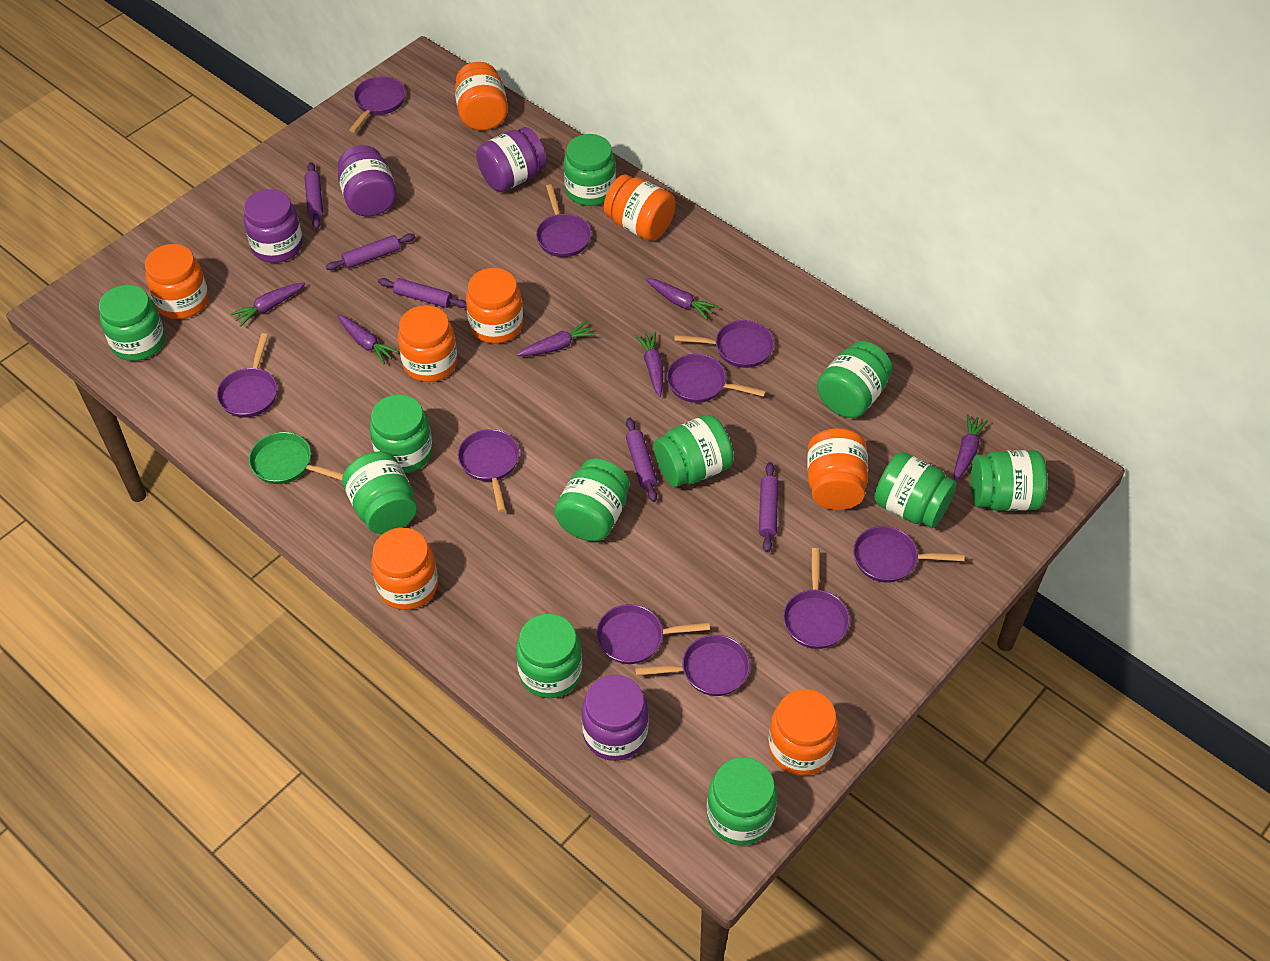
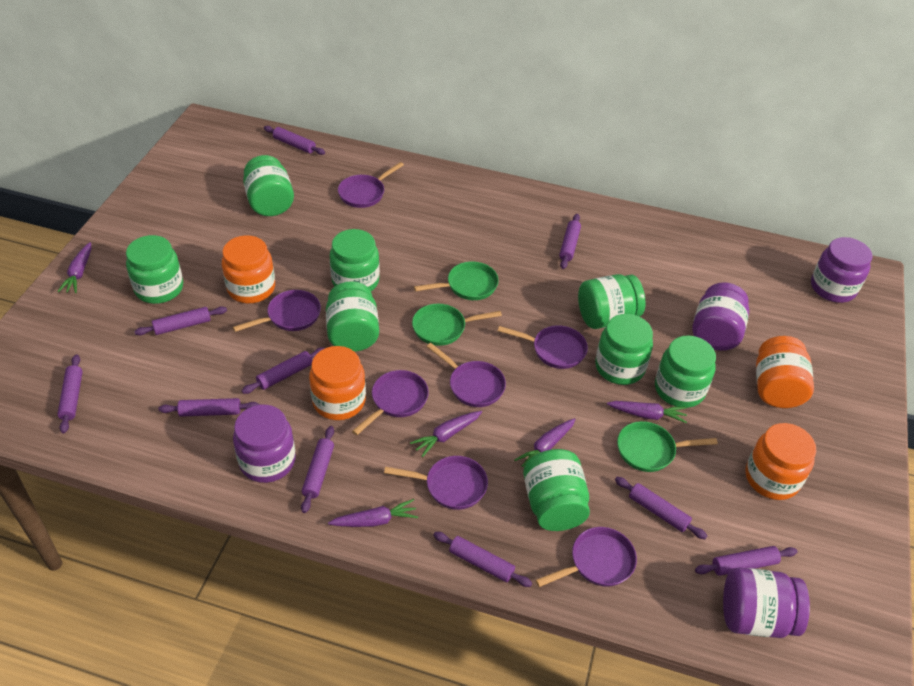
green jar: [99,285,165,361] [342,452,417,534] [370,394,433,473] [516,614,582,698] [554,459,630,542] [564,134,616,206] [654,415,734,487] [707,757,777,845] [817,341,893,418] [874,452,957,528] [971,450,1047,511] = 11 -> [126,235,183,304] [243,155,294,216] [326,281,379,352] [330,229,380,291] [523,449,590,531] [578,274,646,329] [595,314,653,385] [655,336,716,408] = 8
green pan: [249,432,343,484] = 1 -> [412,304,502,346] [414,261,499,300] [617,421,718,472] = 3
orange jar: [145,244,209,319] [371,528,438,610] [398,305,457,382] [455,62,508,130] [466,268,523,343] [604,174,675,241] [768,689,838,776] [807,428,868,510] = 8 -> [222,235,275,303] [309,346,366,420] [745,423,816,500] [756,336,814,408] = 4
purple carrot: [230,282,306,326] [337,315,399,364] [517,321,596,356] [635,332,663,397] [646,278,718,320] [954,414,988,482] = 6 -> [57,242,91,293] [328,499,418,527] [410,411,482,457] [514,418,576,467] [607,401,687,424] = 5
purple pan: [217,333,277,418] [349,77,405,133] [458,429,519,512] [536,184,591,257] [596,604,710,664] [635,635,750,696] [667,354,766,403] [674,320,774,368] [783,548,850,649] [853,526,965,583] = 10 -> [233,290,321,332] [338,162,404,208] [352,370,429,435] [384,456,488,510] [427,343,506,407] [498,325,588,369] [535,527,637,587] = 7
purple rolling pin: [304,162,323,229] [326,233,415,270] [378,278,466,308] [626,417,657,502] [759,462,778,552] = 5 -> [57,354,83,433] [134,306,227,335] [158,398,260,417] [242,347,325,394] [264,126,325,155] [301,426,334,513] [433,532,532,587] [559,214,581,269] [615,477,707,539] [695,546,797,576] = 10

